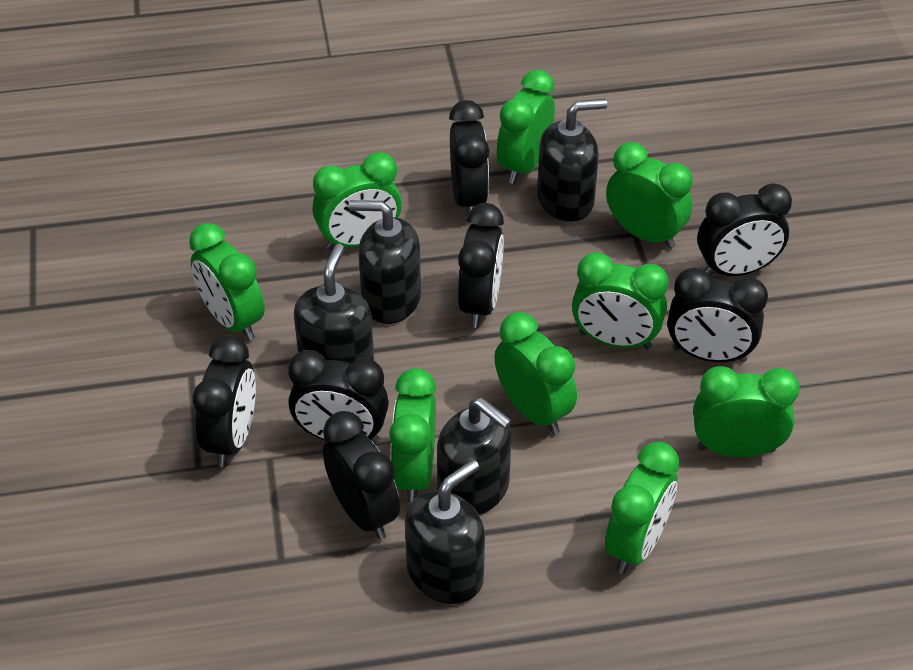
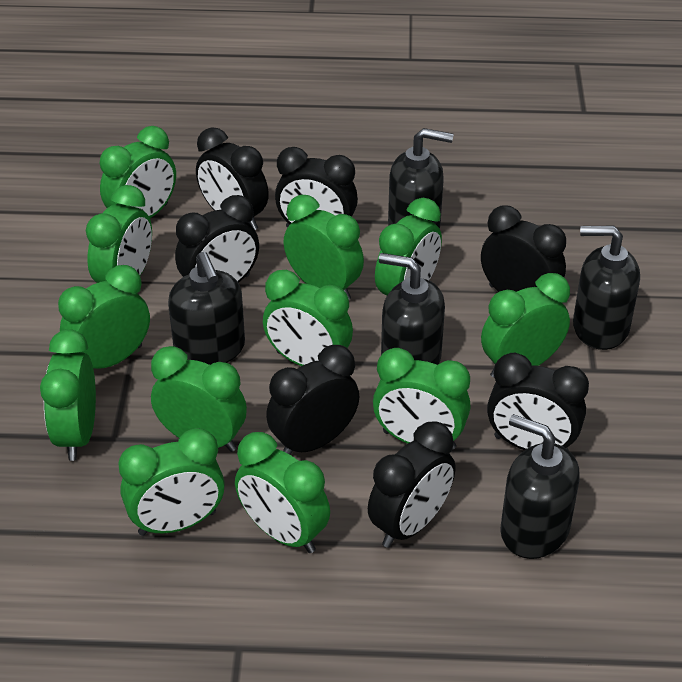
green clock: [189,223,265,341] [312,152,402,251] [389,368,436,503] [495,312,577,434] [497,70,555,184] [572,252,669,349] [605,442,679,574] [606,142,693,249] [693,366,800,457] = 9 -> [40,330,96,461] [58,265,150,369] [86,185,152,283] [100,126,176,218] [118,428,225,536] [151,346,247,452] [235,432,330,553] [263,270,353,366] [284,195,364,300] [373,348,470,450] [375,198,442,295] [481,273,570,378] = 12

